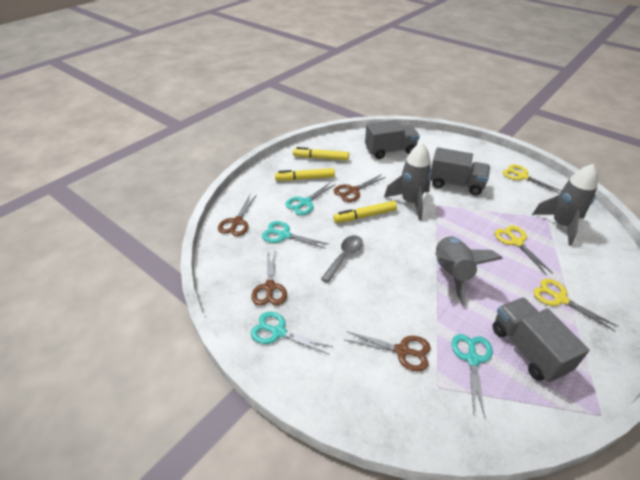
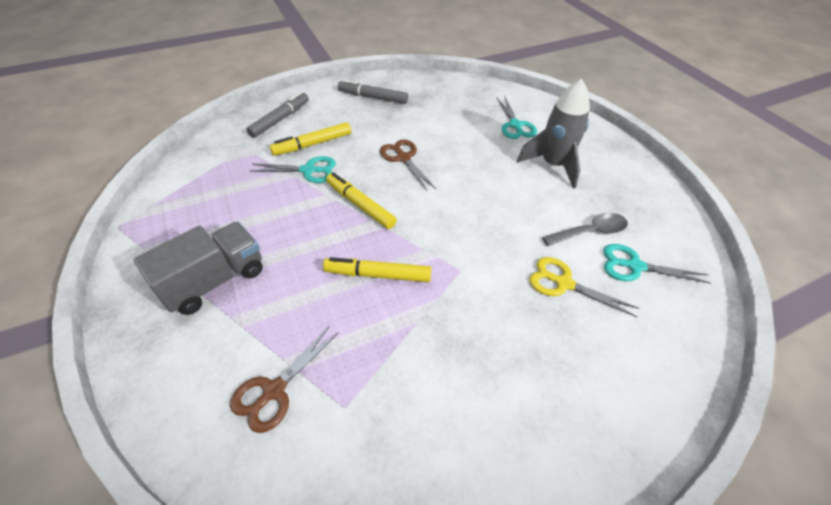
brown scissors: [218,195,257,236] [251,250,287,306] [334,174,386,202] [345,331,431,372] = 4 -> [230,326,339,433] [380,139,436,192] = 2
grey marker: none = 0 -> [246,92,309,138] [338,79,408,104] = 2
grey rocket: [384,142,432,221] [435,236,503,306] [532,164,598,246] = 3 -> [517,79,590,189] = 1
grey truck: [365,120,420,159] [430,147,490,195] [493,297,590,383] = 3 -> [133,222,263,315] = 1
turquoise scissors: [251,312,333,354] [262,221,328,249] [286,182,336,215] [452,334,493,417] = 4 -> [250,156,336,183] [496,96,537,139] [603,244,711,284] = 3
yellow scissors: [495,226,553,275] [503,165,561,194] [533,279,619,332] = 3 -> [530,257,639,317] = 1

